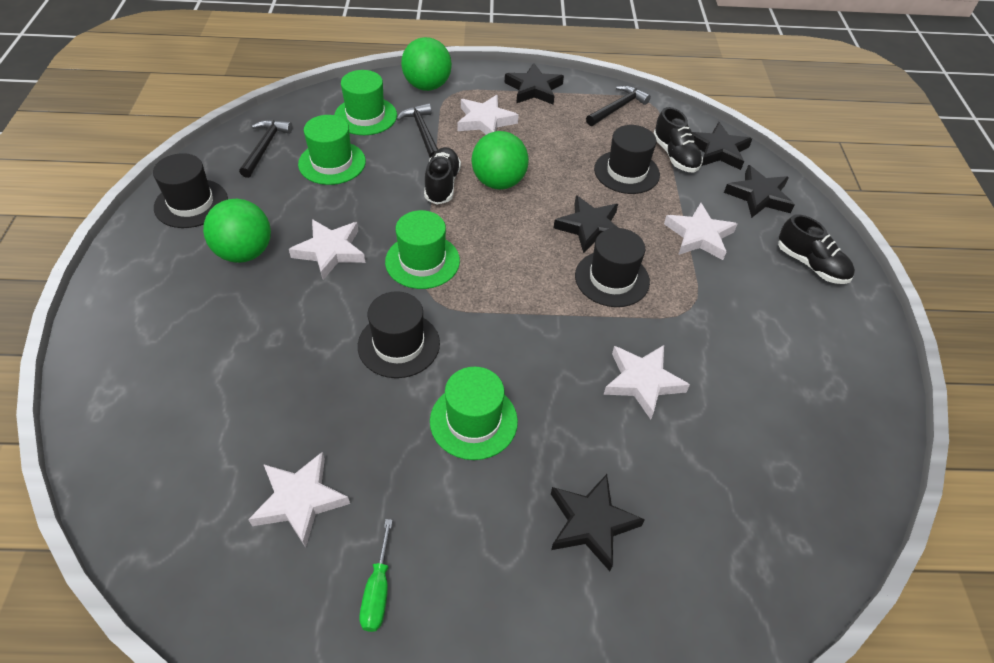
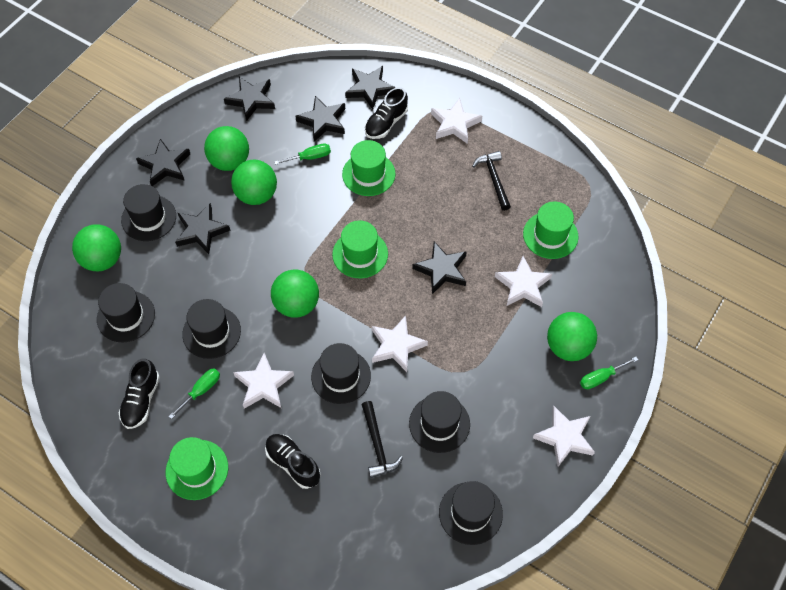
black hammer: [239,120,293,178] [397,103,438,158] [586,85,651,126] = 3 -> [362,401,403,478] [472,151,511,211] = 2
black hat: [153,153,228,228] [358,291,440,378] [575,228,650,307] [594,125,660,194] = 4 -> [97,283,155,342] [121,184,176,241] [182,299,241,359] [311,343,371,404] [409,391,470,453] [439,481,503,545] = 6
black star: [504,63,564,105] [551,474,645,571] [554,195,618,253] [692,122,752,170] [724,165,795,218] = 5 -> [136,139,190,186] [175,203,231,254] [224,77,275,121] [295,96,345,142] [345,66,396,110] [412,241,467,294] = 6
green ball: [203,199,271,263] [401,37,452,91] [472,131,529,189] = 3 -> [72,224,121,271] [204,126,249,171] [231,160,277,205] [271,270,319,318] [547,312,597,361] = 5
green screwdriver: [359,519,393,632] = 1 -> [169,369,220,419] [274,143,331,165] [580,357,638,389] = 3

